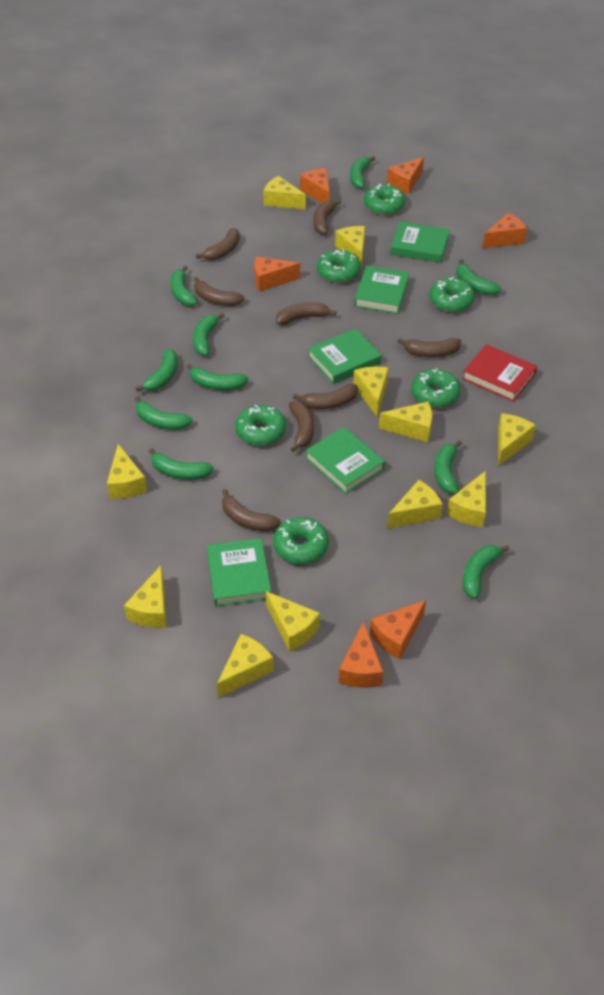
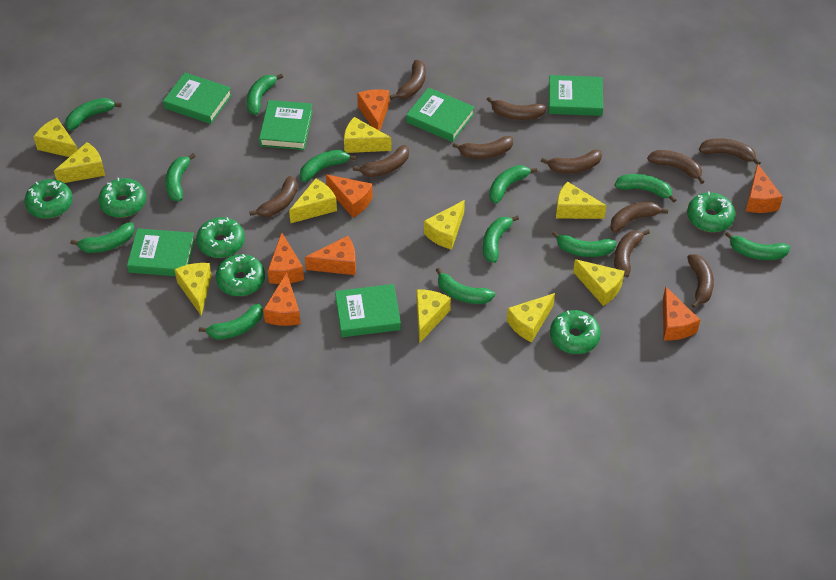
brown banana: [194,277,245,306] [196,228,240,260] [222,489,281,532] [276,302,336,325] [289,401,314,452] [293,384,358,409] [313,200,341,235] [398,338,461,357] = 8 -> [249,176,297,217] [353,145,409,177] [390,60,426,100] [452,136,513,159] [487,97,546,120] [541,150,602,173] [610,202,669,233] [614,230,650,277] [647,150,705,184] [687,255,714,308] [699,138,761,165] = 11
green banana: [135,396,193,430] [136,349,177,392] [149,448,214,480] [170,266,198,306] [186,364,248,390] [193,313,225,356] [350,156,375,189] [434,440,462,494] [457,259,501,295] [463,545,510,599] = 10 -> [65,98,122,130] [71,222,135,253] [165,153,196,201] [199,304,263,339] [246,74,283,115] [300,150,357,182] [436,268,495,304] [483,215,519,263] [489,165,537,204] [552,231,616,257] [615,174,676,203] [725,232,790,260] = 12
green book: [207,538,271,607] [305,427,385,494] [308,329,381,384] [354,266,409,314] [390,222,450,263] = 5 -> [127,228,195,276] [163,73,232,124] [259,100,313,150] [335,284,401,337] [406,87,475,142] [549,75,603,116] = 6
orange cheese: [254,257,300,292] [300,168,330,203] [339,621,384,688] [370,600,426,659] [387,157,424,194] [482,213,527,249] = 6 -> [263,272,301,326] [268,233,304,284] [305,236,356,275] [326,174,373,218] [357,89,390,131] [663,286,700,340] [746,164,783,213] = 7
red book: [462,344,537,402] = 1 -> none = 0
yellow cheese: [107,444,147,499] [124,566,167,628] [217,634,274,698] [263,176,306,210] [266,591,320,652] [335,226,365,269] [353,367,389,416] [379,402,432,442] [387,480,443,529] [447,471,486,527] [498,413,536,466] = 11 -> [33,118,78,157] [54,142,105,183] [174,263,212,316] [289,178,337,223] [344,117,392,153] [416,289,451,344] [424,200,465,249] [507,293,555,342] [556,181,606,219] [573,259,625,306] = 10

